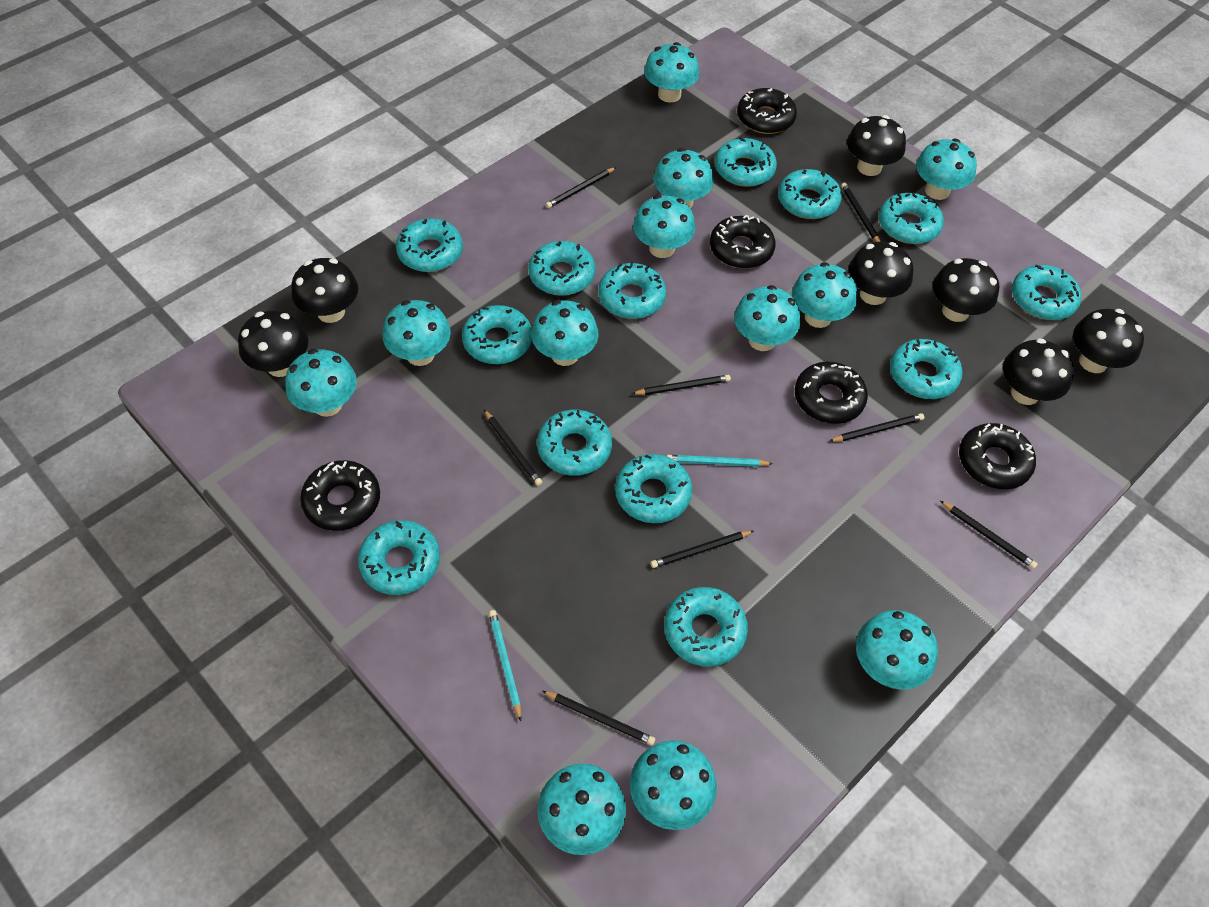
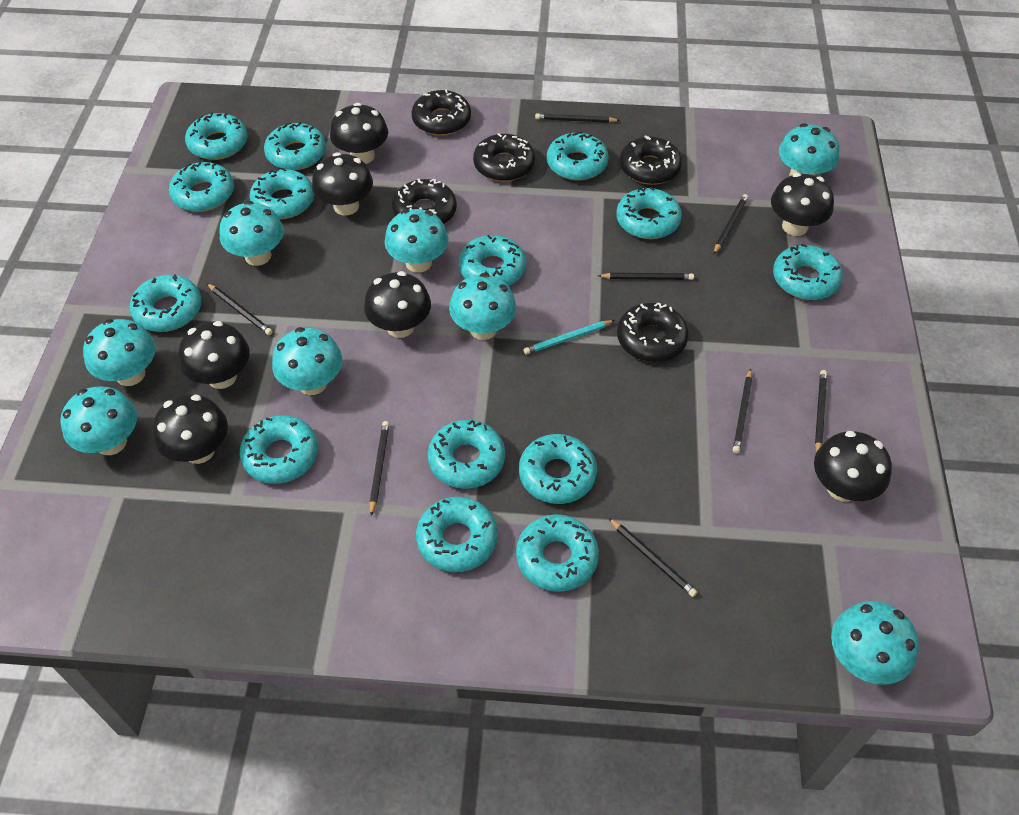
turquoise donut: [358,520,440,595] [396,218,463,272] [462,305,532,364] [528,241,596,296] [537,410,612,476] [598,262,666,319] [615,454,692,523] [664,587,748,667] [715,137,777,187] [778,169,842,219] [878,192,944,244] [890,339,963,399] [1012,265,1081,320] = 13 -> [130,275,202,332] [169,161,234,212] [185,113,248,160] [239,415,318,484] [249,168,314,219] [264,122,326,170] [416,497,498,572] [428,420,505,489] [459,235,526,286] [516,514,599,592] [519,434,597,504] [547,132,609,180] [616,187,682,239] [773,244,843,300] = 14
turquoise mushroom: [285,349,357,417] [383,300,451,366] [531,300,599,366] [538,764,626,855] [630,740,717,830] [633,195,695,258] [644,42,699,103] [653,148,713,208] [734,285,800,351] [792,262,857,328] [856,610,938,690] [916,139,977,200] = 12 -> [60,386,137,455] [83,319,156,386] [219,201,284,266] [272,327,343,395] [385,209,448,273] [449,273,516,340] [779,123,839,176] [831,601,919,685] = 8
turquoise pencil: [489,610,521,721] [667,455,773,467] = 2 -> [524,320,615,354] = 1

